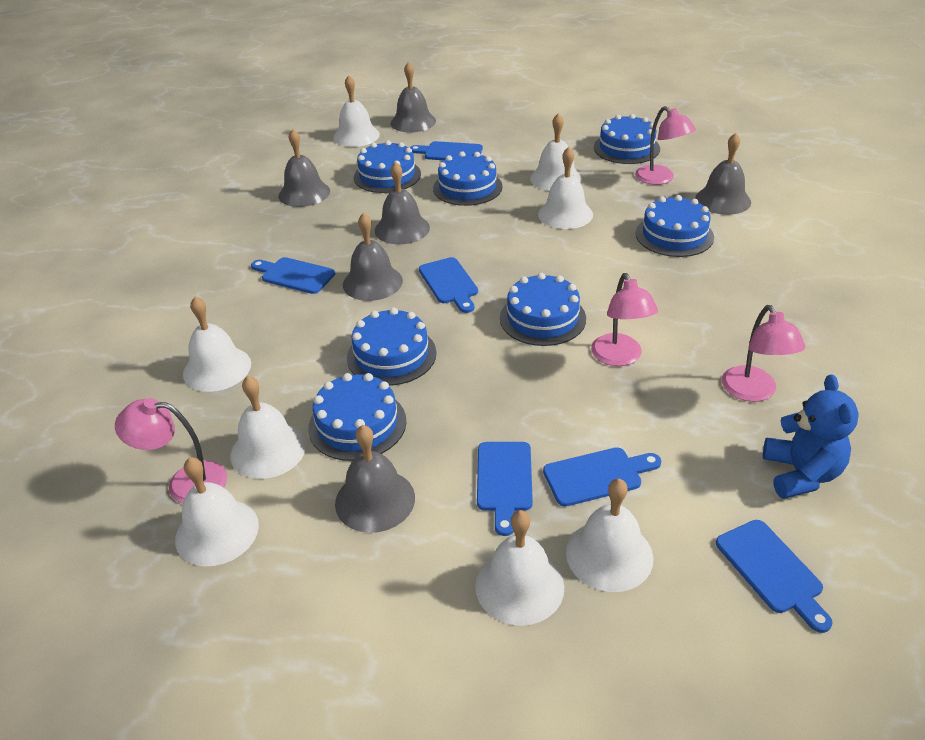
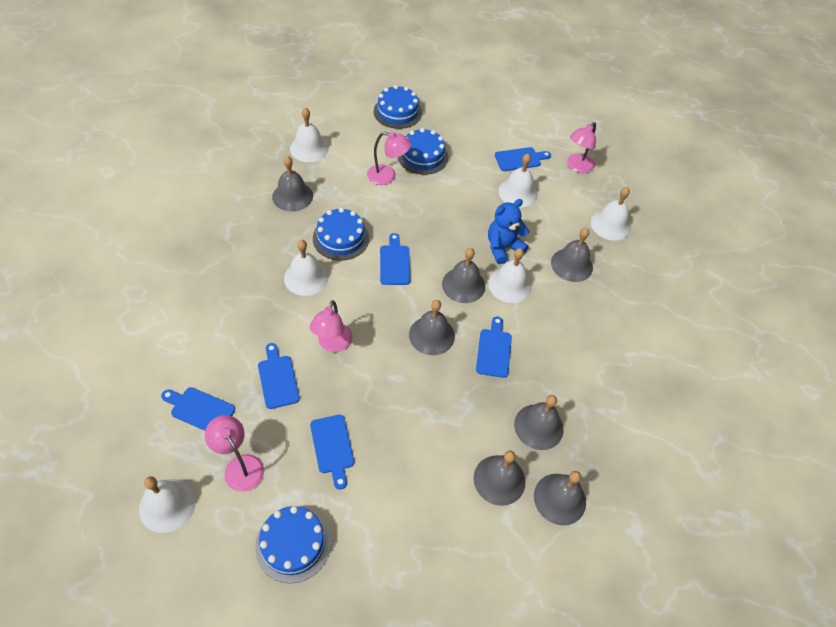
blue cake: [308,373,406,461] [347,308,437,386] [354,140,421,193] [433,151,503,206] [500,273,586,346] [594,114,660,164] [636,195,714,257] = 7 -> [255,506,331,583] [313,208,369,261] [374,85,422,129] [398,128,448,175] = 4
grey bell: [278,129,330,207] [335,425,415,533] [343,213,403,301] [375,162,430,244] [391,62,436,133] [695,133,751,215] = 6 -> [272,156,313,212] [409,300,455,355] [442,248,485,303] [474,451,525,506] [514,395,564,450] [534,471,586,525] [551,228,593,282] = 7
white bell: [175,457,259,566] [183,296,251,392] [231,376,306,479] [333,75,380,147] [475,510,564,626] [530,113,582,191] [538,147,593,229] [566,478,653,592] = 8 -> [139,476,196,533] [284,240,328,296] [290,108,329,162] [488,248,531,303] [499,154,538,207] [591,187,631,241] = 6

